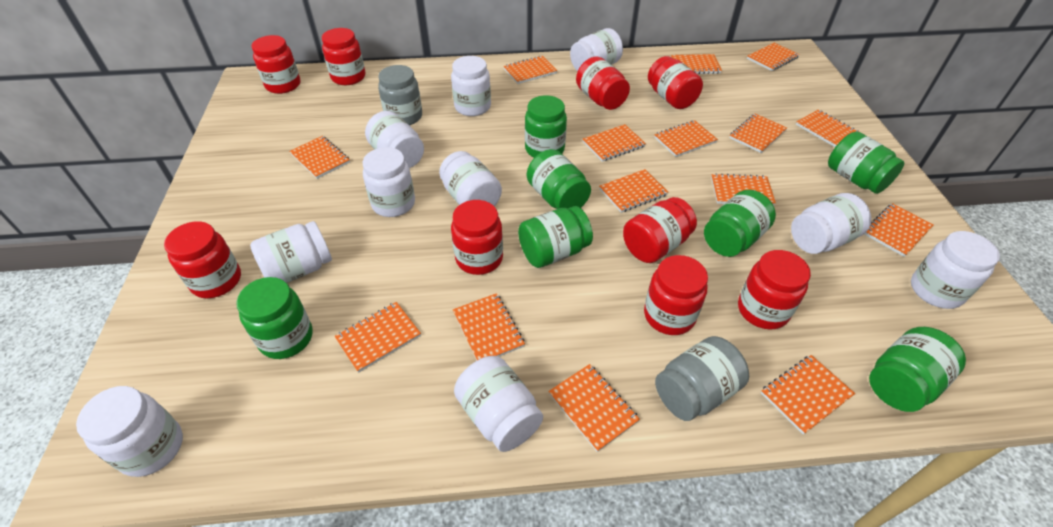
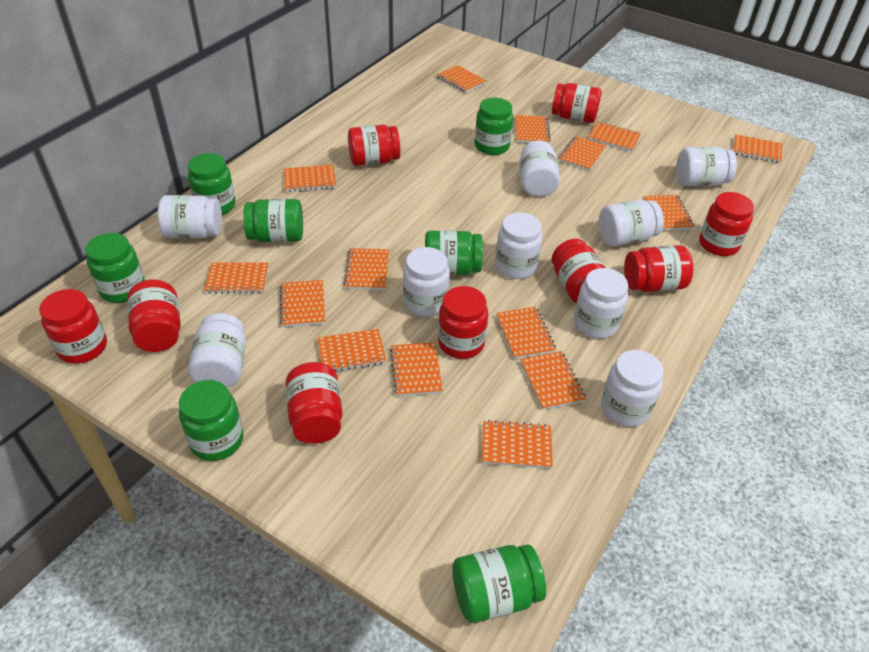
grey jar: [378,65,422,125] [655,336,749,421] = 2 -> none = 0
white jar: [76,386,183,477] [250,221,332,283] [363,147,415,217] [365,111,424,168] [439,151,502,206] [451,56,491,116] [454,356,543,452] [570,28,623,71] [791,193,871,254] [911,231,1000,309] = 10 -> [157,195,222,238] [188,313,246,388] [403,247,450,317] [495,212,542,279] [519,140,560,197] [574,268,628,339] [599,200,664,246] [601,350,664,427] [676,147,737,186] = 9

